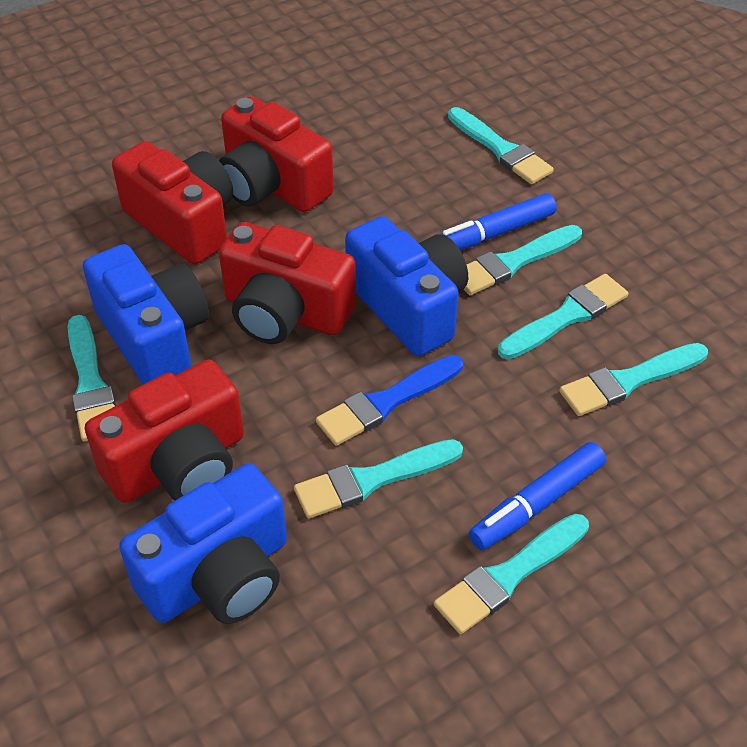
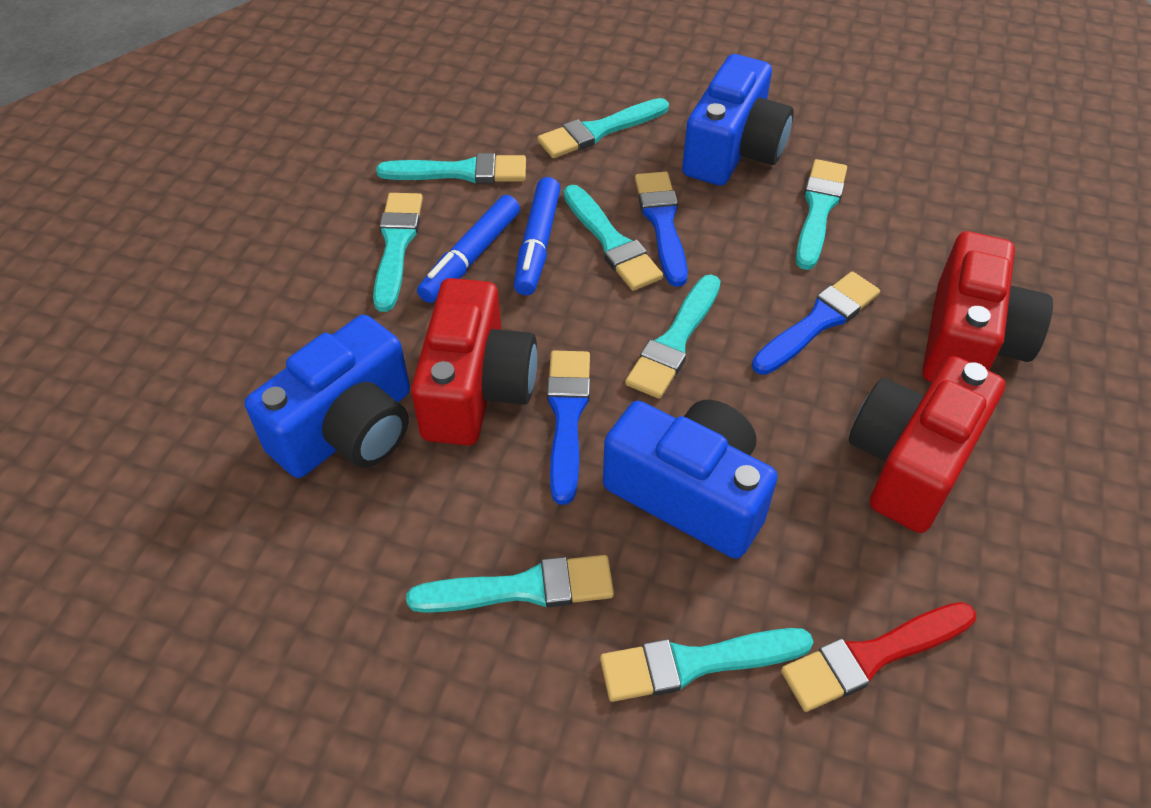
blue brush: [316,355,463,446] = 1 -> [547,351,590,505] [635,172,688,287] [752,271,880,375] = 3
red brush: none = 0 -> [781,602,976,712] = 1
red camera: [85,360,244,503] [112,141,233,265] [219,96,334,212] [219,222,356,344] = 4 -> [411,278,537,446] [849,356,1005,533] [923,231,1053,382] = 3
turquoise brush: [68,315,116,441] [294,439,463,518] [434,514,589,634] [448,107,554,184] [463,225,582,295] [498,274,628,359] [559,343,708,416] = 7 -> [373,193,423,312] [376,153,526,183] [406,555,614,613] [537,98,669,158] [563,185,663,291] [600,628,813,702] [625,275,721,399] [796,159,847,270] = 8

